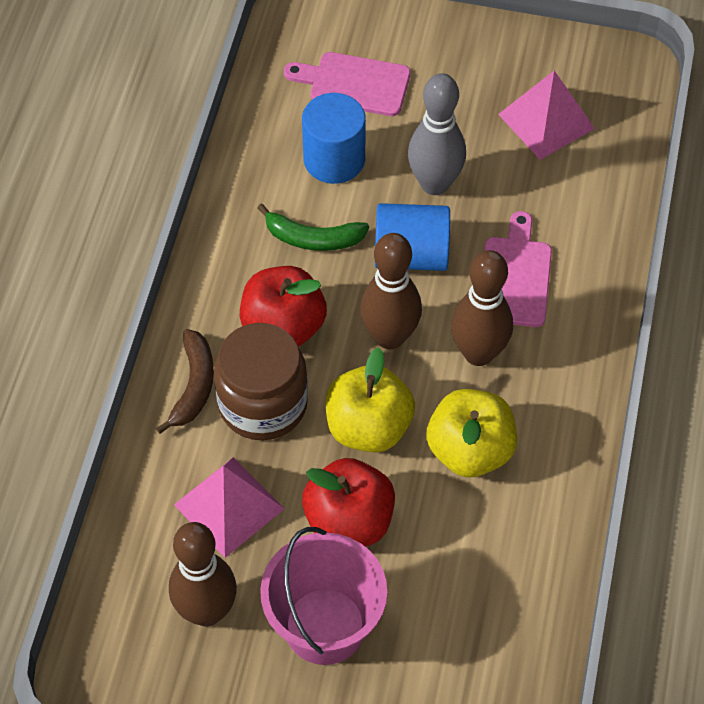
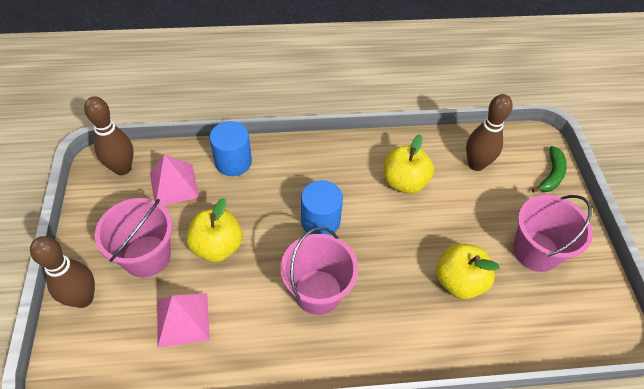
brown banana: [156,329,214,434] = 1 -> none = 0
brown jar: [214,323,308,440] = 1 -> none = 0
grey bowling pin: [408,73,466,195] = 1 -> none = 0
pink bucket: [260,527,387,665] = 1 -> [95,198,173,277] [280,227,358,315] [513,195,593,272] = 3
pink cutting board: [284,52,410,116] [484,211,552,327] = 2 -> none = 0
red apple: [240,266,327,347] [302,458,395,546] = 2 -> none = 0
yellow apple: [326,347,415,453] [426,389,517,477] = 2 -> [186,198,243,262] [384,134,434,194] [436,243,500,299] = 3

